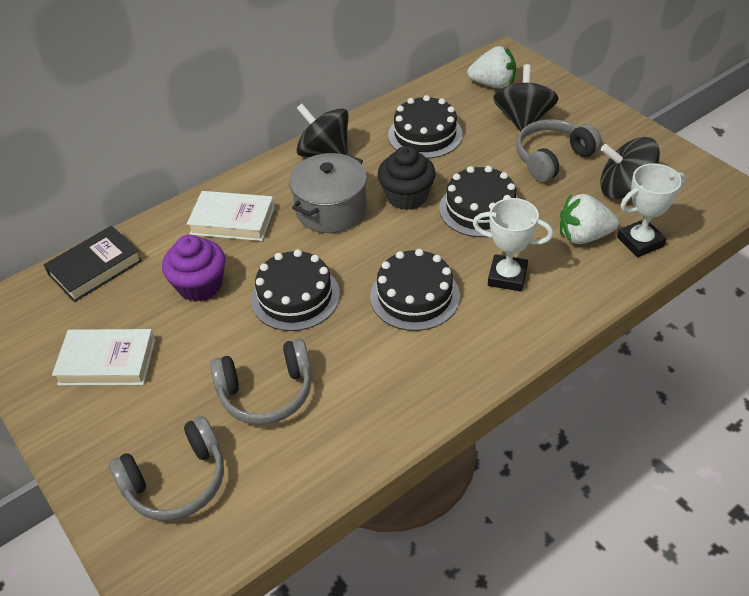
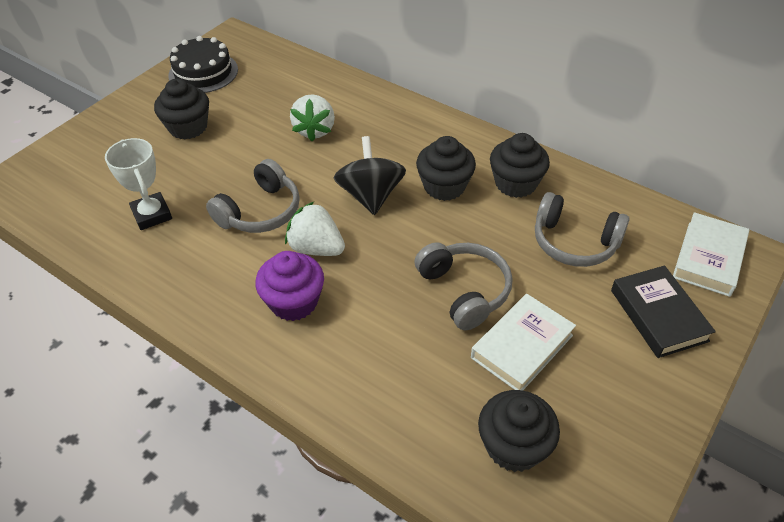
black cake: [251,250,340,331] [370,249,460,331] [388,95,463,159] [439,166,517,237] = 4 -> [168,36,238,93] = 1
black cupcake: [378,146,436,210] = 1 -> [154,78,209,139] [416,136,476,201] [478,390,560,472] [490,133,550,198] = 4
black spinning top: [296,103,349,157] [493,64,558,132] [600,137,660,199] = 3 -> [334,136,406,215] = 1
grey pot: [289,153,367,233] = 1 -> none = 0
white trophy: [473,198,553,291] [617,163,686,257] = 2 -> [105,138,172,230] = 1

